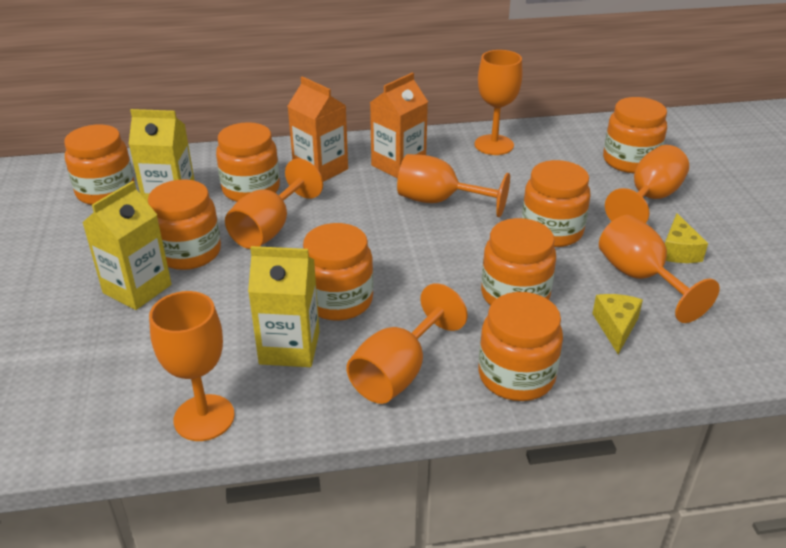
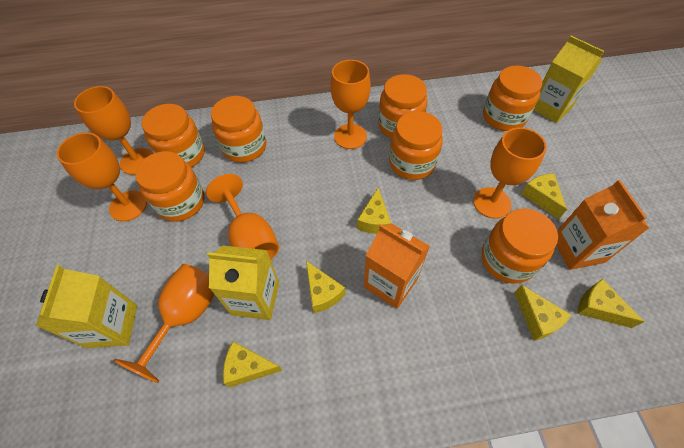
orange goblet: [149,291,235,441] [225,158,323,249] [346,283,468,404] [397,154,510,217] [475,50,523,155] [599,215,720,323] [605,145,689,224] = 7 -> [57,133,147,221] [74,86,154,175] [114,264,215,383] [206,174,279,260] [330,60,371,149] [473,127,547,219] = 6
orange jar: [64,124,135,205] [148,180,221,270] [216,122,280,202] [303,223,373,321] [479,292,563,401] [481,218,556,306] [522,160,591,247] [603,97,667,173] = 8 -> [135,151,204,222] [142,104,205,167] [211,96,266,163] [378,74,428,138] [389,111,443,180] [482,208,558,284] [483,66,542,131] = 7
yellow cheese: [592,294,643,354] [665,213,708,263] = 2 -> [223,341,283,388] [306,261,345,313] [357,188,391,234] [514,285,571,341] [521,173,567,219] [578,279,645,328] = 6

